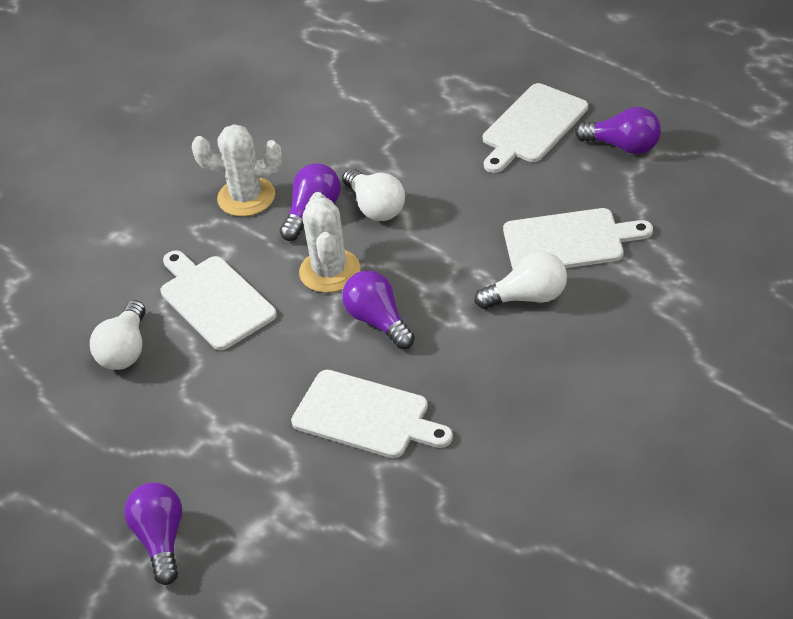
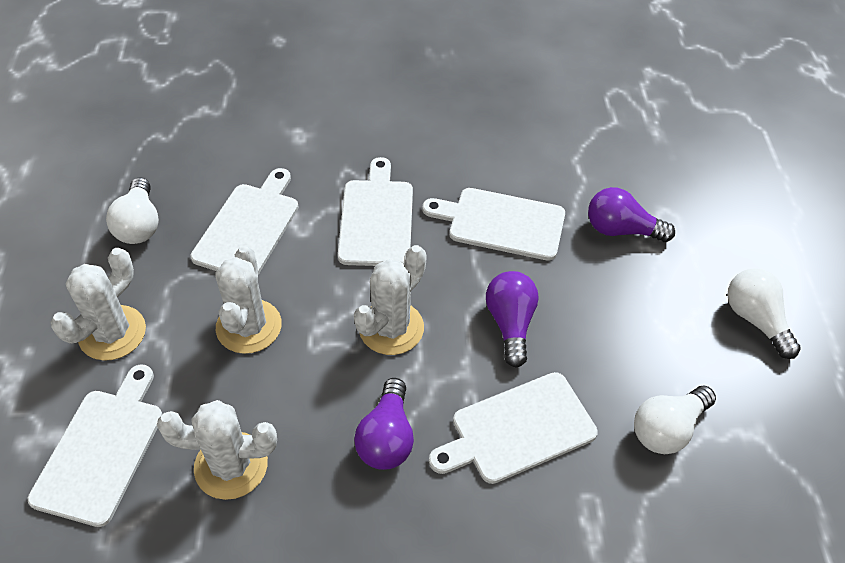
purple light bulb: [124,482,182,585] [280,163,341,241] [342,270,415,349] [575,107,661,154] = 4 -> [354,378,414,470] [486,271,539,368] [588,187,675,242] = 3
white cactus: [192,124,282,217] [299,192,360,293] = 2 -> [51,248,146,361] [157,400,277,500] [215,246,282,354] [354,245,427,355] = 4
white cutting board: [161,250,277,350] [291,370,453,458] [483,83,588,173] [503,208,653,269] = 4 -> [28,364,162,527] [191,168,299,275] [338,157,413,266] [422,188,565,261] [429,372,598,484] = 5

